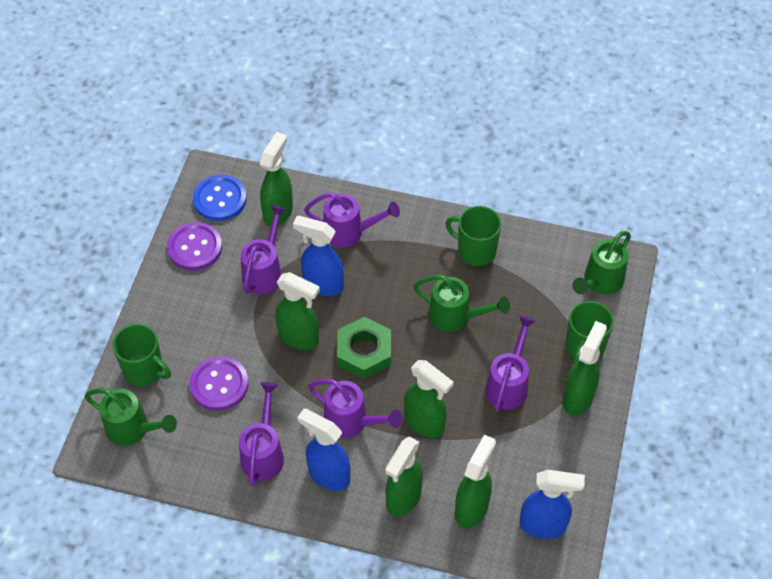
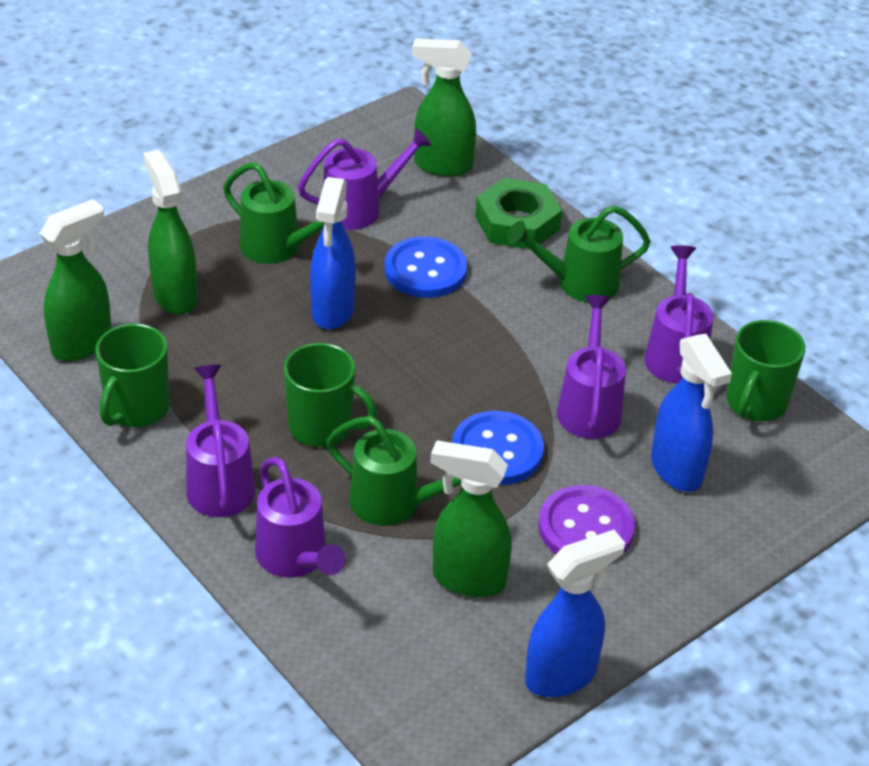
blue button: [193,174,247,221] = 1 -> [385,236,467,298] [452,411,544,485] = 2
green spray bottle: [260,132,293,227] [275,272,320,350] [385,437,423,517] [404,360,454,438] [455,434,496,528] [563,321,607,416] = 6 -> [39,199,112,361] [143,149,198,315] [412,38,476,177] [430,440,512,597] = 4
purple button: [167,222,222,271] [190,356,248,411] = 2 -> [539,485,635,558] = 1

